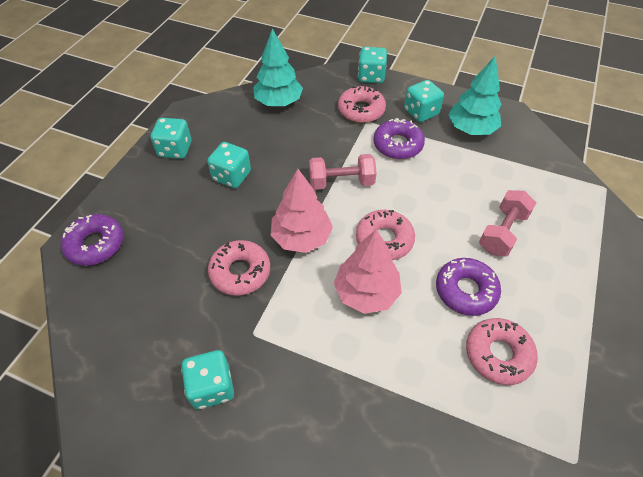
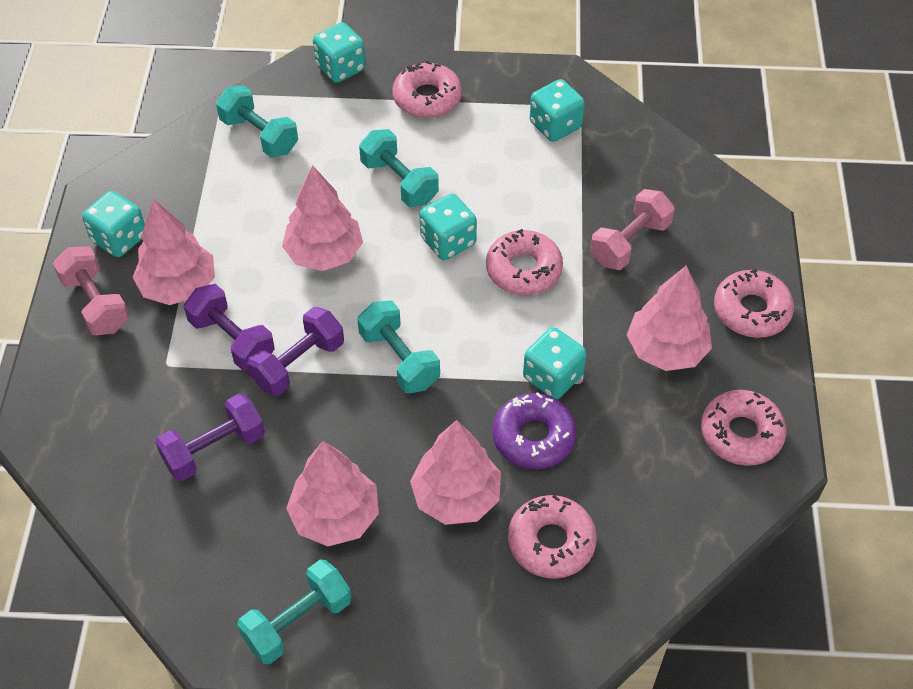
pink donut: [208,240,270,296] [338,86,386,123] [356,210,415,260] [466,318,538,385] = 4 -> [392,60,462,118] [486,229,563,295] [508,495,597,579] [701,390,786,466] [714,269,794,338] = 5
pink tree: [271,169,333,253] [334,229,402,314] = 2 -> [132,199,215,305] [282,166,363,271] [286,441,379,546] [410,420,501,525] [627,265,712,371] = 5
purple donut: [61,214,124,266] [373,118,425,159] [436,258,501,316] = 3 -> [492,392,577,469] = 1
purple dumbbell: none = 0 -> [155,394,265,481] [184,284,275,371] [247,307,344,396] = 3
turquoise dumbbell: none = 0 -> [216,85,298,158] [237,560,351,664] [357,300,440,393] [359,129,439,207] = 4
turquoise tree: [253,28,303,106] [448,56,501,135] = 2 -> none = 0

